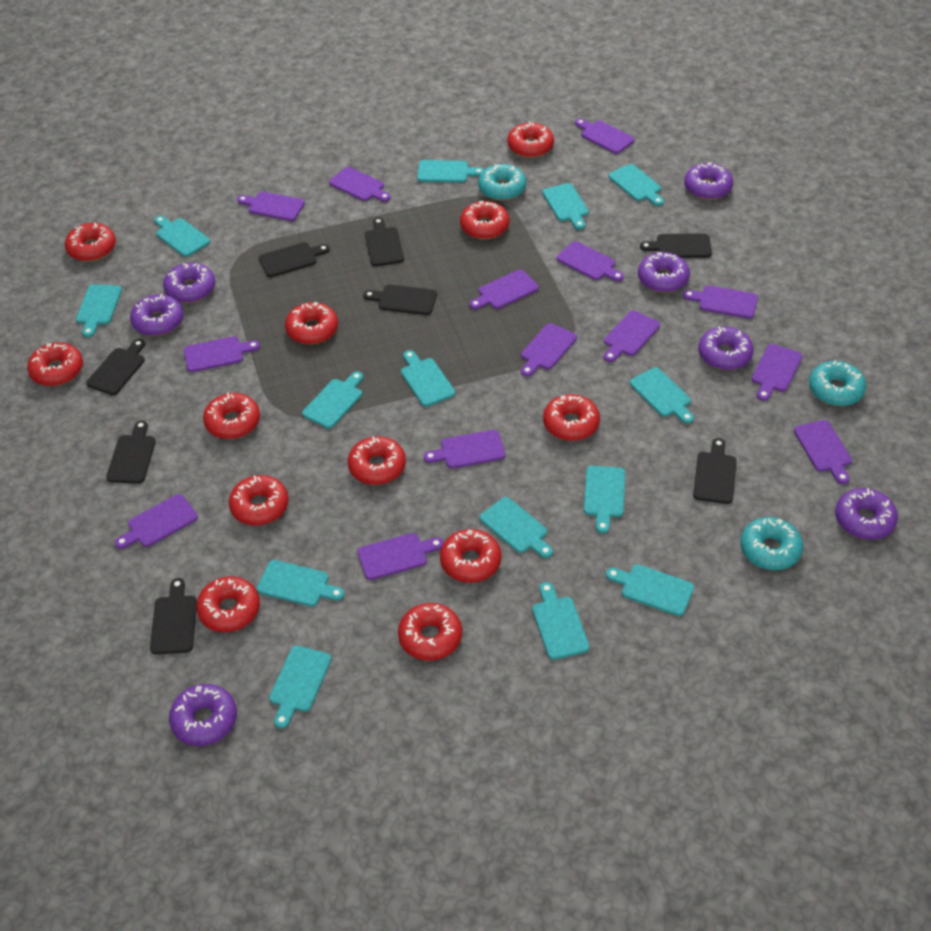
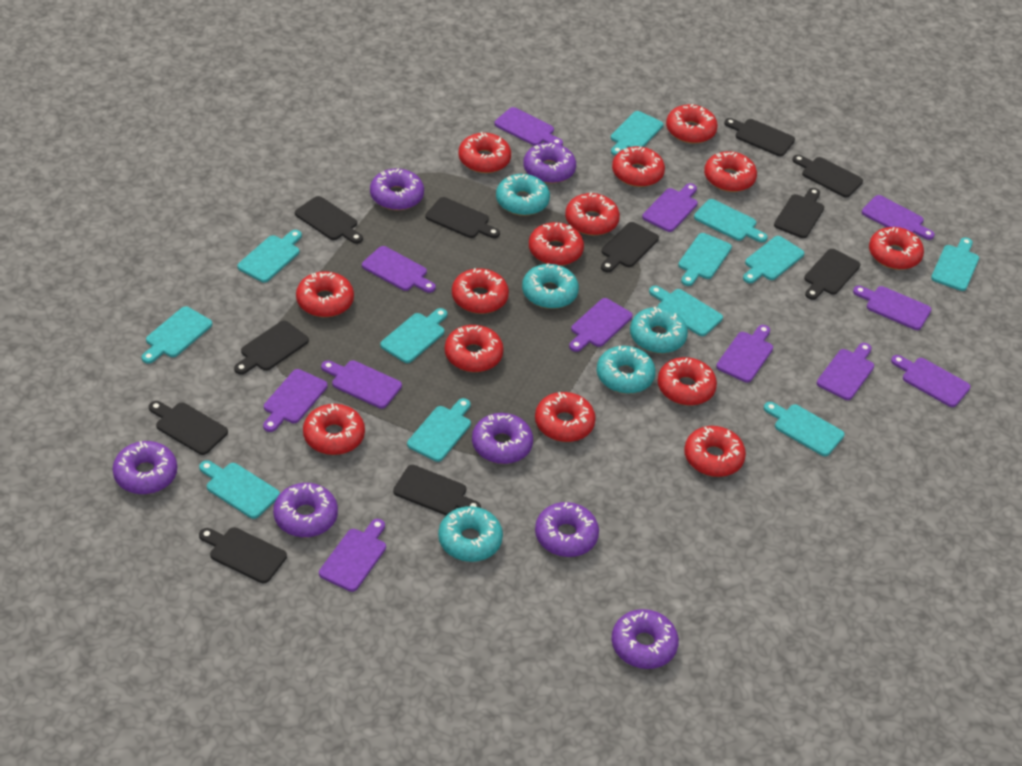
black cutting board: [86,339,145,395] [106,420,156,484] [150,578,197,654] [259,242,330,277] [363,285,437,315] [365,217,404,266] [640,233,712,258] [693,438,737,504] = 8 -> [149,401,228,455] [199,527,287,583] [234,321,309,375] [295,196,363,244] [393,465,481,515] [425,197,500,238] [601,222,659,272] [724,118,795,156] [774,188,824,238] [792,155,863,198] [804,249,860,300] = 11
purple cutting board: [115,494,198,549] [184,336,260,372] [237,192,305,221] [329,167,391,202] [357,533,444,580] [424,430,505,469] [470,270,539,309] [521,323,577,377] [557,241,624,282] [575,119,634,154] [604,311,660,362] [683,285,758,319] [752,344,802,401] [794,420,852,484] = 14 -> [263,369,328,432] [319,519,386,592] [321,360,402,409] [362,246,436,293] [494,107,563,146] [569,298,633,352] [642,183,698,232] [716,325,773,383] [817,343,874,400] [853,286,932,330] [862,195,935,240] [891,355,971,407] = 12
red donut: [27,343,83,386] [65,223,116,261] [196,576,260,632] [203,393,260,439] [229,475,289,525] [285,302,338,344] [348,436,406,485] [398,603,462,661] [440,529,501,583] [460,201,509,239] [507,122,554,158] [543,394,600,441] = 12 -> [296,271,354,317] [303,404,365,455] [445,325,504,372] [452,268,509,314] [458,132,511,173] [529,222,584,266] [535,392,596,442] [565,193,620,235] [612,146,665,187] [658,357,717,406] [666,104,718,144] [684,426,746,477] [704,151,757,192] [869,227,924,270] = 14
turquoise cutting board: [76,284,122,337] [154,216,210,257] [257,560,344,607] [269,646,331,728] [302,372,363,428] [401,350,455,407] [417,160,484,183] [480,497,553,558] [532,582,589,660] [542,183,589,230] [584,466,625,533] [606,564,694,616] [608,164,664,206] [630,368,694,424] = 14 -> [142,306,212,364] [199,460,280,519] [237,230,302,283] [380,308,447,363] [407,398,471,462] [611,111,663,156] [649,286,723,336] [678,233,732,286] [694,199,768,243] [743,236,804,283] [764,402,845,456] [931,237,979,291] = 12
turquoise donut: [478,164,526,201] [740,517,803,570] [809,361,866,406] = 3 -> [438,506,503,562] [496,174,550,216] [522,263,579,309] [597,346,656,394] [630,307,688,354] = 5

